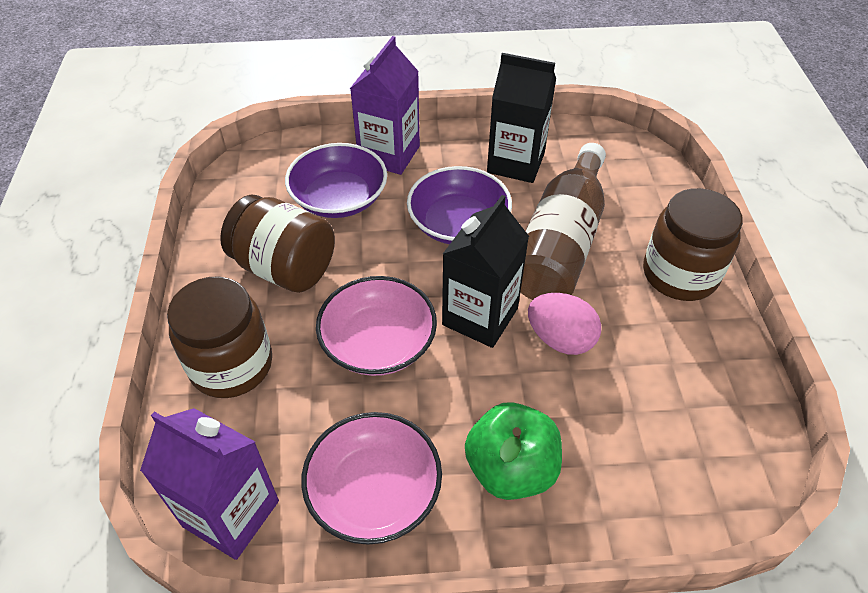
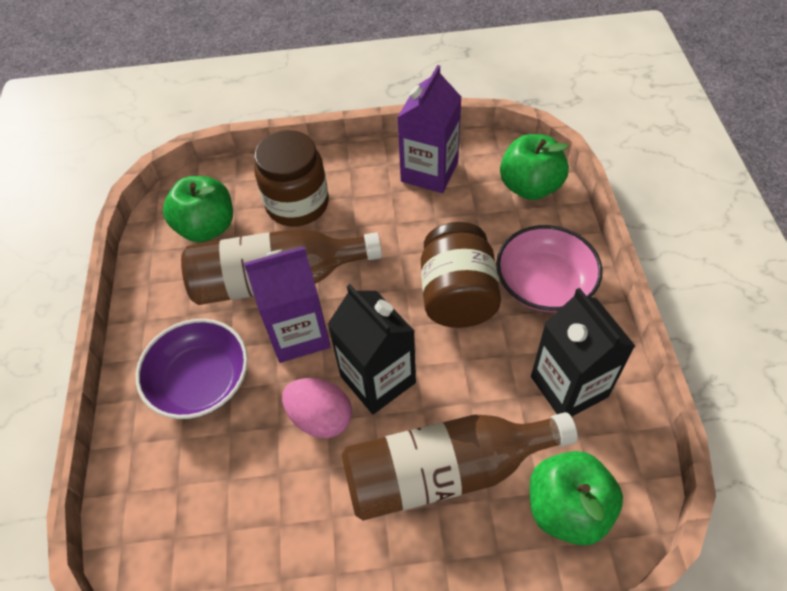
brown bottle: [521,143,606,300] = 1 -> [181,228,382,305] [341,412,578,521] = 2
brown jar: [167,276,272,398] [220,195,335,293] [643,188,743,301] = 3 -> [254,130,329,227] [421,222,501,328] = 2
green apple: [465,402,562,500] = 1 -> [163,176,233,242] [500,134,569,200] [529,451,623,545] = 3
pink bowl: [301,412,442,545] [316,276,437,376] = 2 -> [496,225,603,312] = 1
purple bowl: [285,143,387,218] [407,166,512,244] = 2 -> [136,319,248,419] = 1

